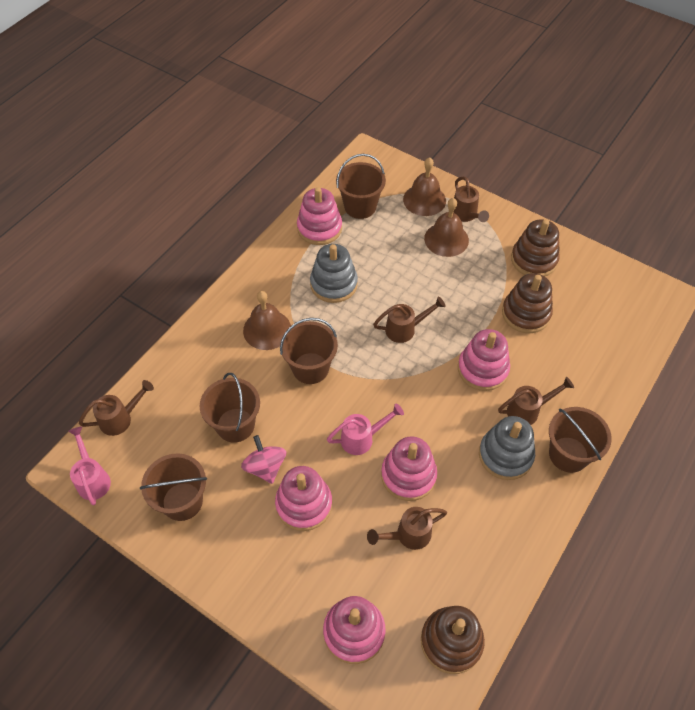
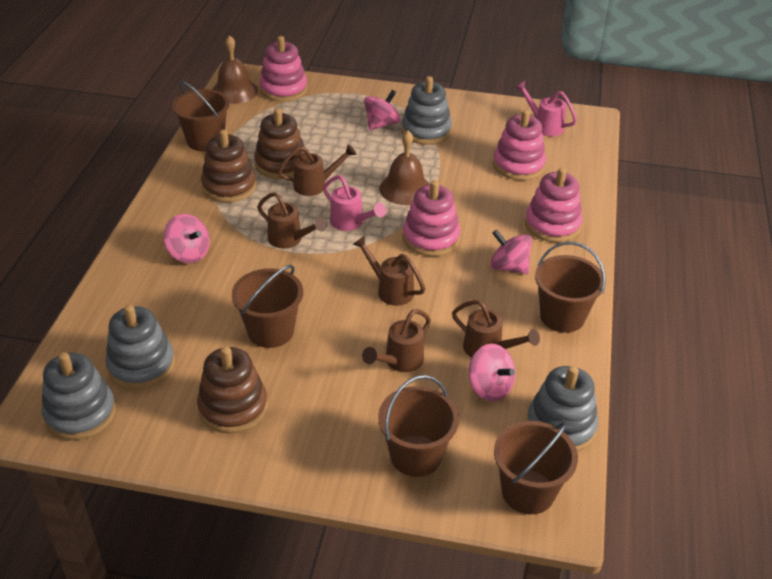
brown bell: [243,291,291,350] [403,157,446,216] [424,198,469,257] = 3 -> [212,35,258,104] [379,130,429,205] = 2
grey stacking toy: [310,244,358,303] [479,416,535,480] = 2 -> [42,352,116,440] [105,305,175,390] [402,76,452,145] [526,366,598,452] = 4
pink spinning top: [241,435,286,484] = 1 -> [163,214,210,263] [364,90,400,130] [469,344,515,401] [490,230,532,274] = 4
pink stacking toy: [275,466,332,531] [297,187,342,245] [323,596,386,664] [381,436,437,501] [458,329,510,391] = 5 -> [260,36,307,102] [403,180,460,256] [493,110,546,180] [525,167,582,242] = 4

